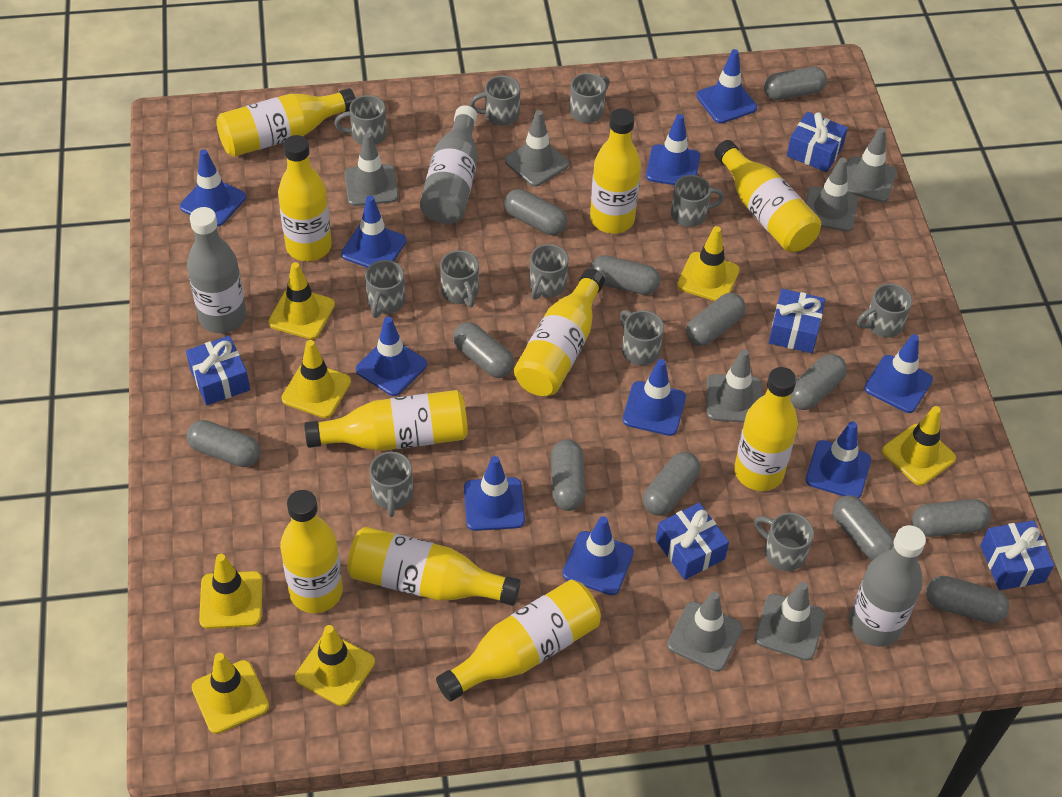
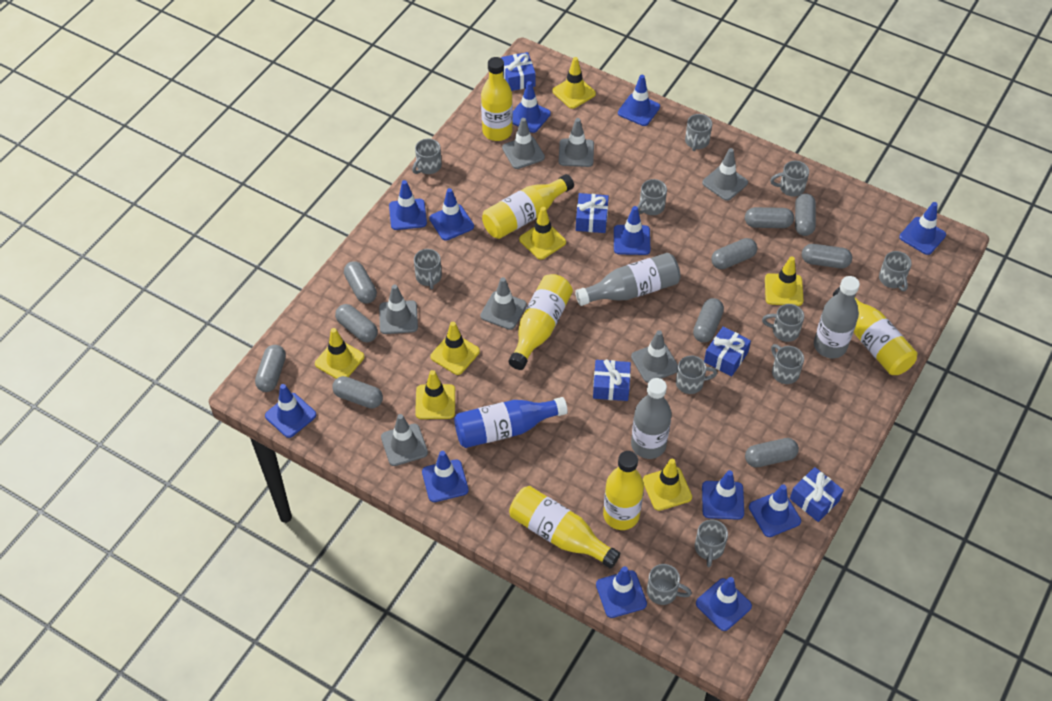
blue bottle: none = 0 -> [454,397,568,448] = 1
blue traffic cone: [180,149,246,226] [341,195,406,268] [356,317,427,396] [464,456,525,531] [562,516,634,595] [623,359,686,436] [646,114,700,185] [696,49,757,123] [806,421,871,498] [864,334,933,413] = 10 -> [265,384,316,438] [389,180,427,230] [422,451,469,502] [429,188,474,241] [512,81,551,133] [596,566,647,618] [614,206,650,255] [618,75,660,126] [696,577,752,631] [702,470,744,520] [749,484,801,537] [899,202,946,255] = 12
grey capsule: [187,420,260,467] [453,322,514,378] [504,189,567,235] [551,439,585,511] [590,255,660,295] [643,452,701,516] [686,293,746,346] [764,67,827,100] [790,354,847,410] [833,495,895,561] [912,499,991,537] [926,576,1009,623] = 12 -> [255,345,286,392] [332,376,383,409] [335,304,378,342] [344,261,377,303] [693,298,724,343] [711,238,757,269] [745,207,794,228] [745,438,799,468] [795,193,816,236] [802,244,852,268] = 10
yellow bottle: [216,88,356,157] [278,135,332,261] [280,490,343,613] [304,390,468,451] [347,526,521,606] [436,580,601,702] [514,268,605,396] [590,108,641,234] [714,140,821,252] [734,367,798,491] = 10 -> [481,57,513,141] [482,174,574,239] [509,274,573,370] [509,486,620,569] [603,451,644,530] [833,287,917,375] = 6

